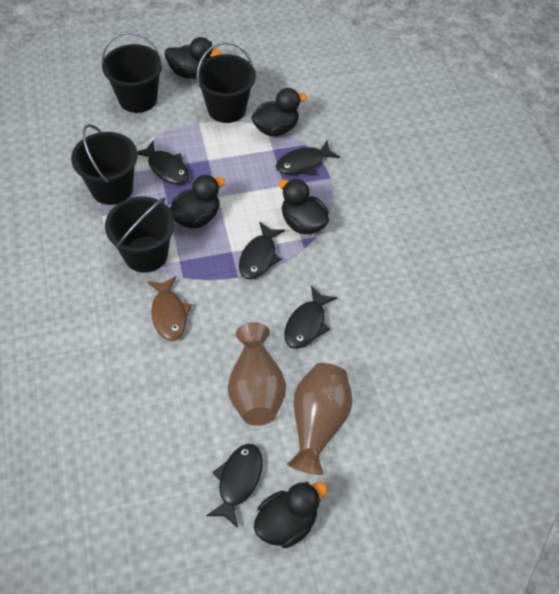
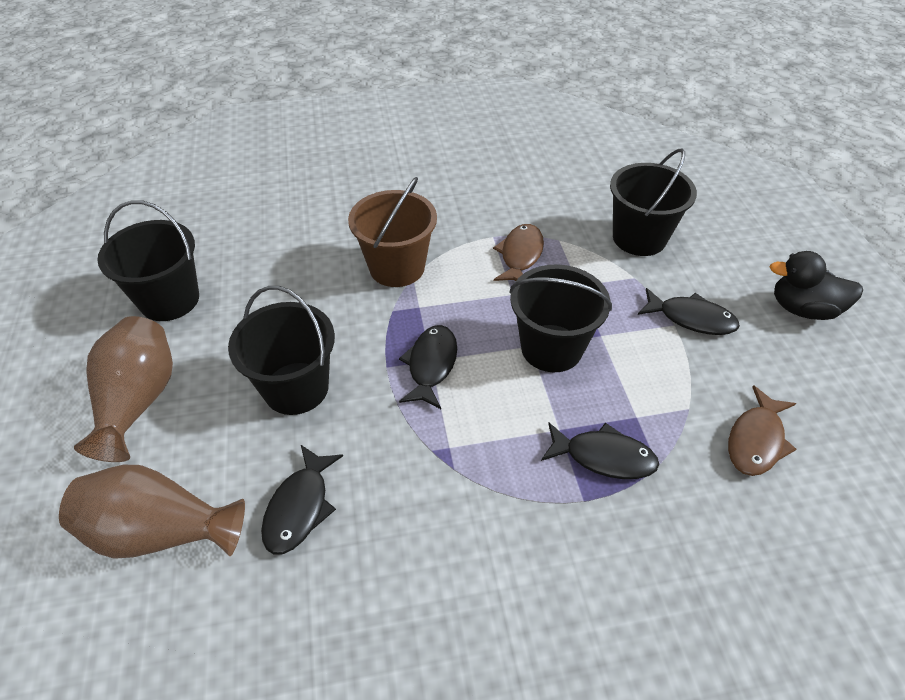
black duck: [165,37,221,79] [170,174,225,228] [251,88,307,136] [254,481,328,548] [279,179,329,234] = 5 -> [770,251,863,320] = 1
black fish: [137,140,189,185] [206,444,263,528] [239,221,285,280] [276,141,340,175] [284,286,337,349] = 5 -> [261,445,343,554] [399,325,457,409] [541,423,659,479] [638,288,740,335] = 4
brown bucket: none = 0 -> [348,177,437,287] = 1
brown fish: [147,276,192,341] = 1 -> [493,224,544,281] [728,385,796,476] = 2

